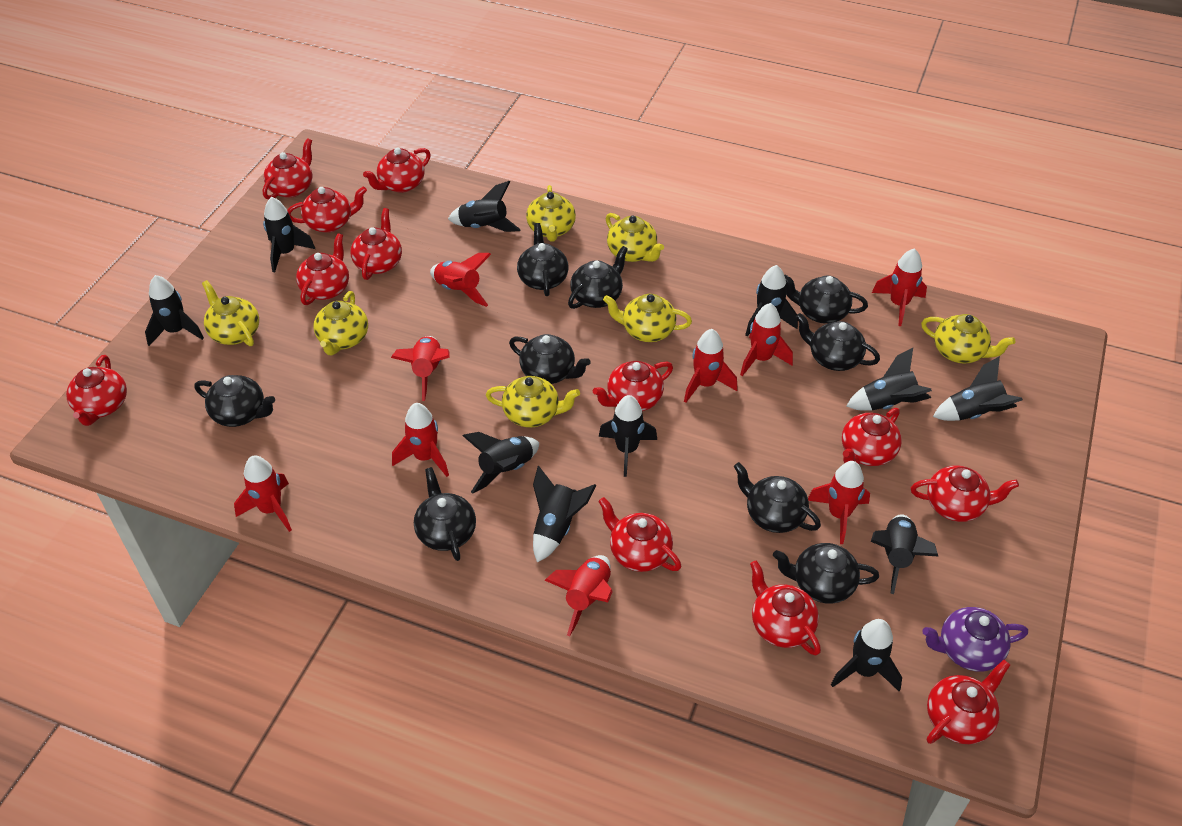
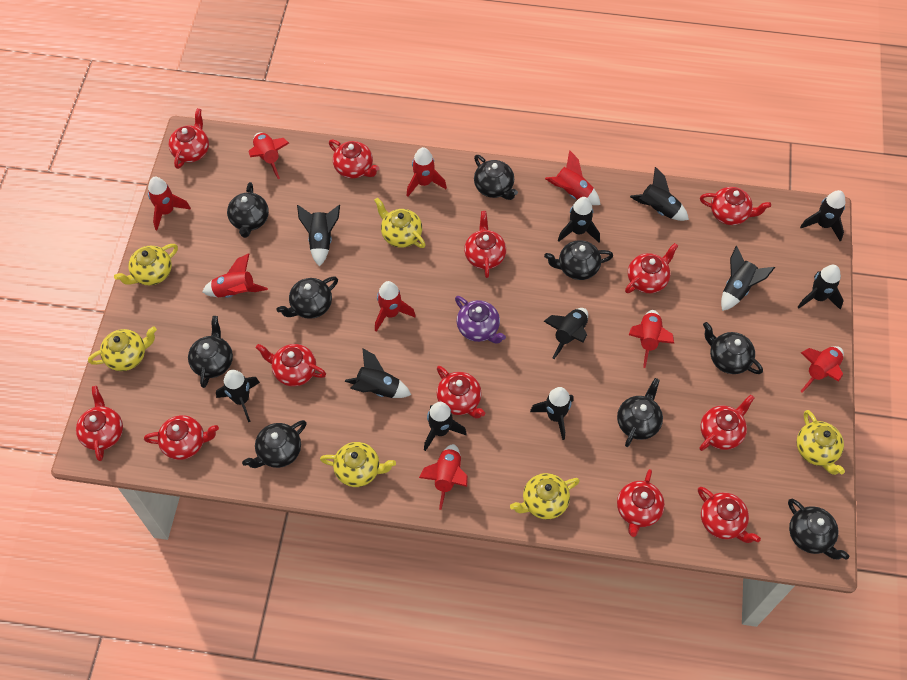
yellow teapot: [202,280,259,346] [313,291,368,355] [486,376,580,427] [526,185,576,242] [603,294,692,342] [606,213,664,262] [921,314,1015,363] = 7 -> [88,327,157,371] [114,244,178,285] [320,442,396,487] [374,198,426,248] [510,473,580,519] [796,410,845,475] = 6

